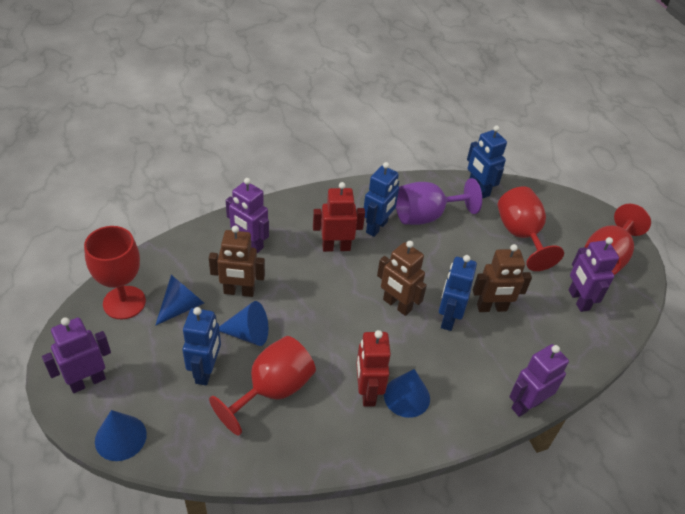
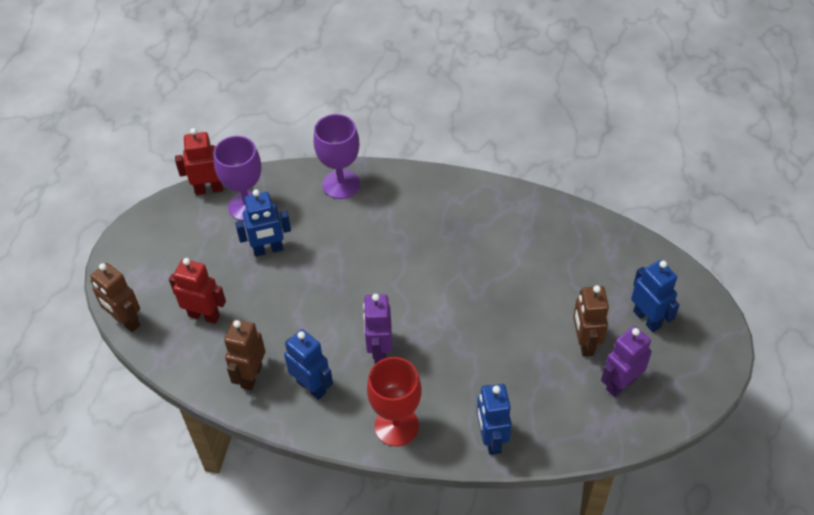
blue cone: [95,410,147,461] [155,275,204,326] [219,301,268,346] [384,369,430,418] = 4 -> none = 0
purple goblet: [396,178,482,225] = 1 -> [213,136,261,221] [314,114,360,199] = 2
purple robot: [42,317,111,393] [226,178,269,253] [509,344,569,417] [569,237,619,312] = 4 -> [363,294,392,364] [601,326,652,397] = 2
red goblet: [84,226,146,319] [209,336,316,436] [497,186,564,271] [584,204,651,275] = 4 -> [367,357,422,446] = 1

